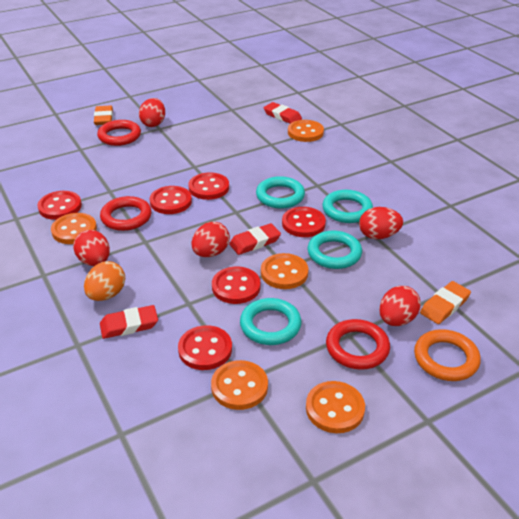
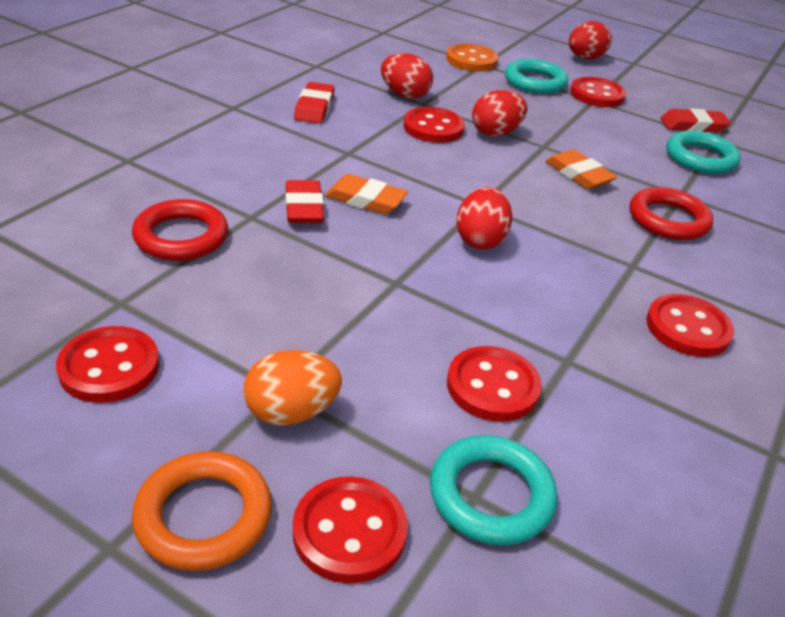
orange button: [51,213,97,244] [211,360,268,410] [261,253,308,289] [288,120,324,142] [306,381,365,433] = 5 -> [446,44,498,71] = 1
red egg: [73,230,110,266] [139,98,165,127] [192,222,230,257] [359,207,403,239] [379,286,421,326] = 5 -> [381,53,433,99] [456,187,512,250] [472,90,527,137] [569,21,612,59] = 4
red ring: [97,120,141,146] [100,196,152,231] [326,319,390,370] = 3 -> [132,199,228,261] [630,187,713,240] = 2
turquoise ring: [240,298,301,345] [256,176,305,209] [307,231,362,269] [322,190,373,223] = 4 -> [430,435,557,545] [505,59,568,94] [666,130,740,174] = 3

